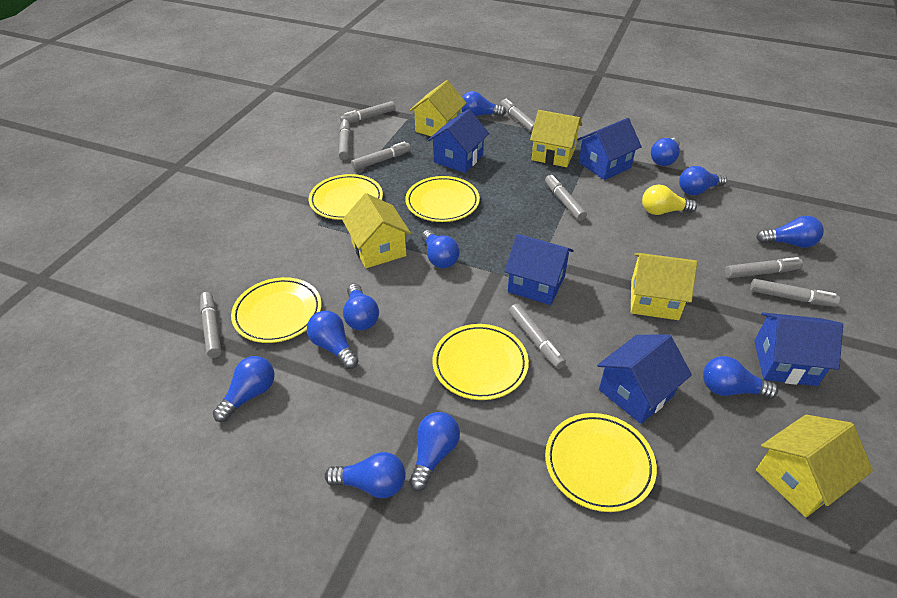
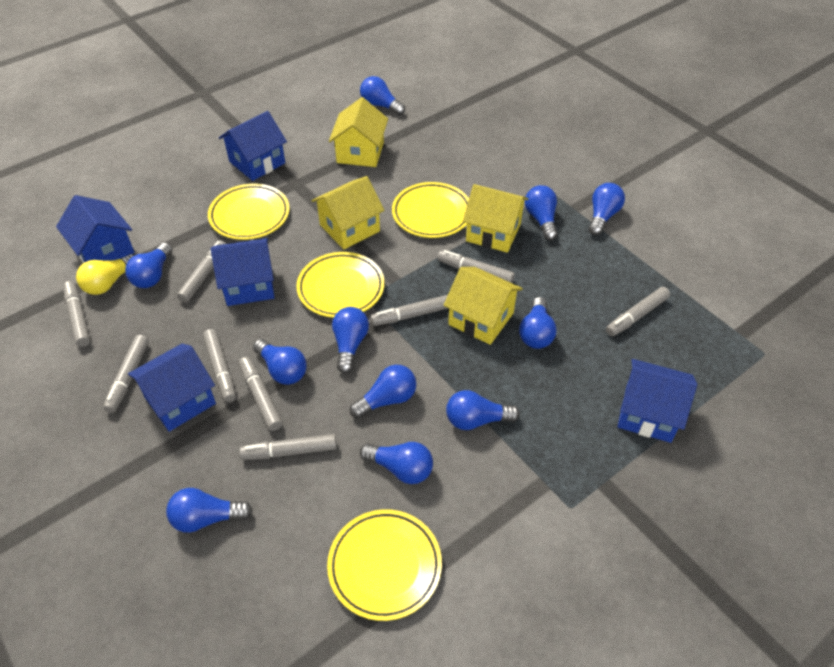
yellow house: [342,193,411,268] [410,80,467,137] [530,110,582,167] [631,253,697,320] [756,415,873,517] = 5 -> [311,176,385,249] [329,97,388,167] [444,267,523,345] [463,184,528,253] = 4
yellow plate: [231,277,322,343] [309,174,383,220] [405,176,480,222] [433,324,529,400] [545,413,657,512] = 5 -> [208,184,290,240] [296,252,385,318] [327,509,442,621] [392,182,469,238] = 4

